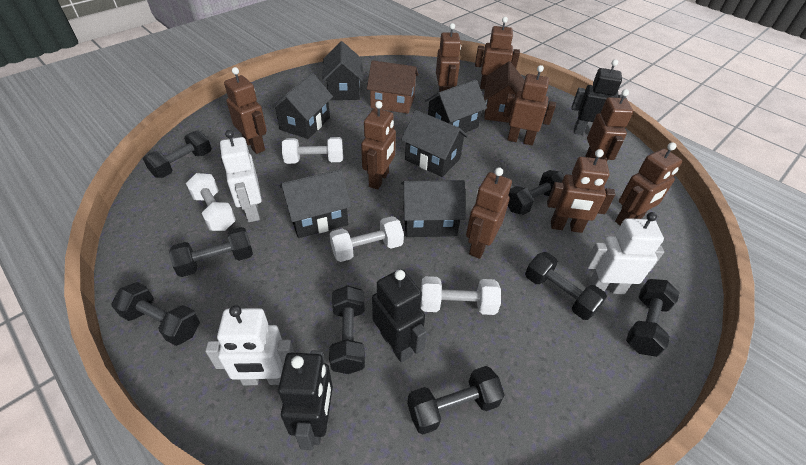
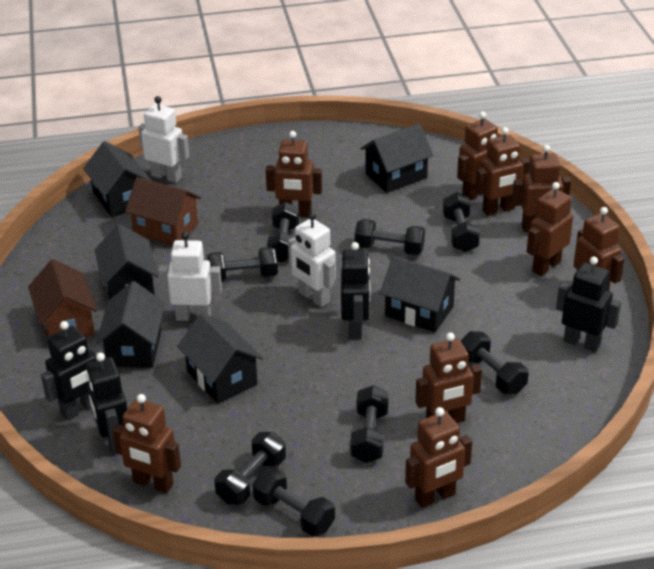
black robot: [278,350,333,450] [372,269,427,362] [572,59,626,135] = 3 -> [41,321,104,420] [86,352,127,455] [341,242,370,339] [556,256,621,352] = 4
white dumbbell: [186,173,236,231] [282,137,343,164] [329,216,404,262] [421,276,501,315] = 4 -> none = 0

